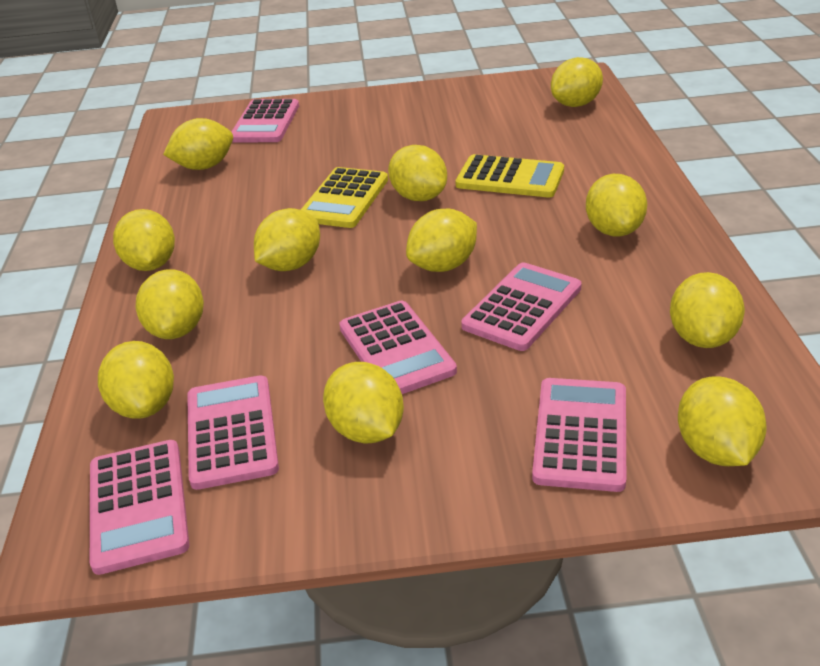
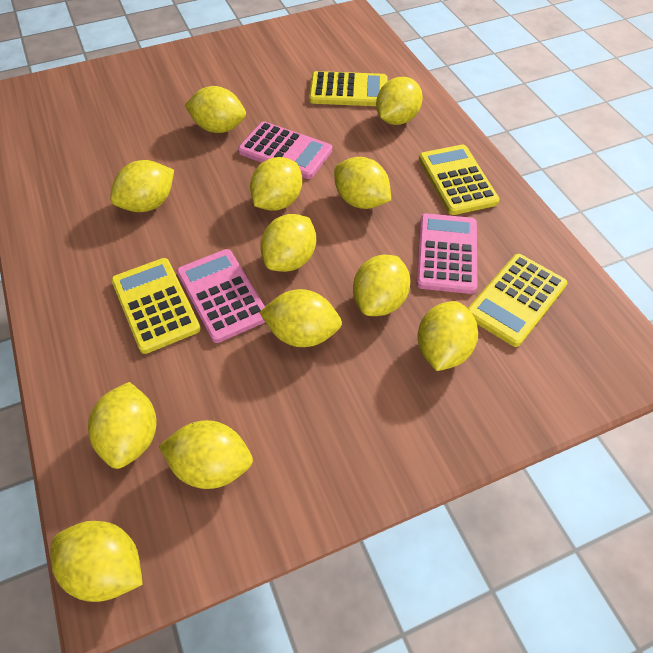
pink calculator: [90,440,189,575] [187,375,279,490] [231,99,299,142] [339,301,457,394] [461,262,582,351] [532,378,626,492] = 6 -> [177,249,265,343] [238,121,332,179] [416,213,477,294] = 3
yellow calculator: [301,167,388,228] [456,154,564,197] = 2 -> [111,258,201,354] [309,71,388,106] [419,145,499,215] [468,254,567,347] = 4

